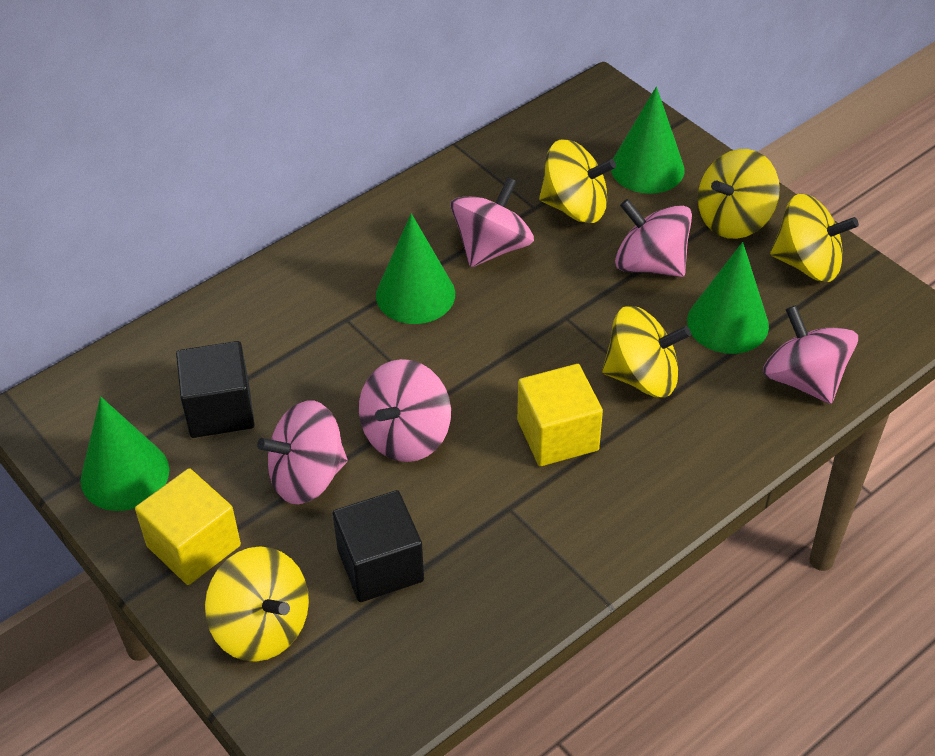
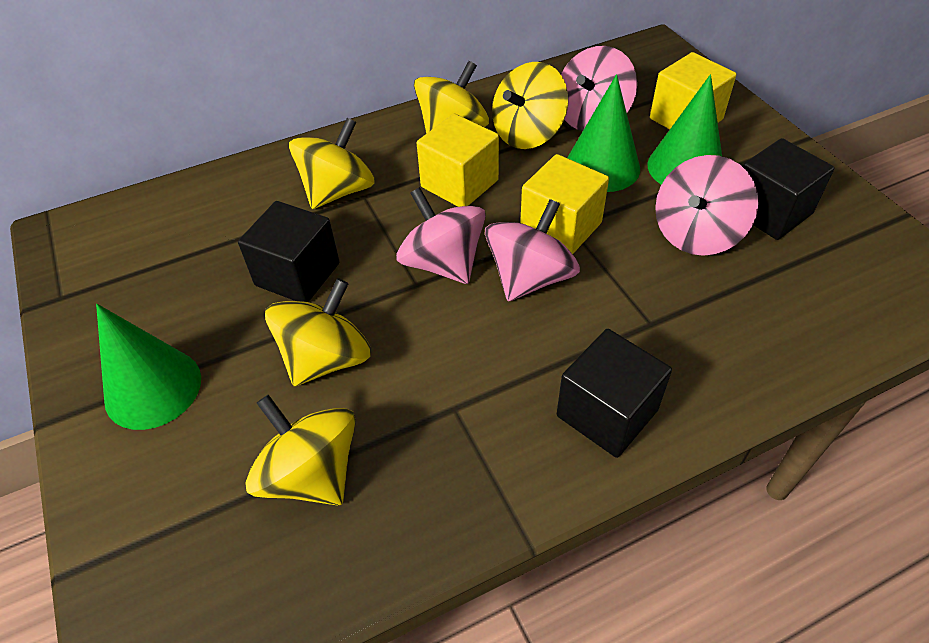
black cube: [176,341,255,438] [333,490,424,602] = 2 -> [238,201,340,302] [557,329,672,458] [743,138,834,240] = 3
green cone: [80,397,169,511] [376,213,455,324] [611,86,685,194] [687,242,769,354] = 4 -> [96,304,201,430] [567,74,640,192] [647,74,722,185] = 3
pink spinning top: [257,400,348,505] [359,359,451,462] [450,177,534,267] [615,199,692,277] [763,305,858,404] = 5 -> [396,187,486,284] [485,199,580,301] [561,46,637,131] [655,155,758,256] = 4
yellow cube: [135,468,241,585] [517,364,603,466] = 2 -> [417,114,499,207] [520,154,609,254] [650,52,737,129] = 3

